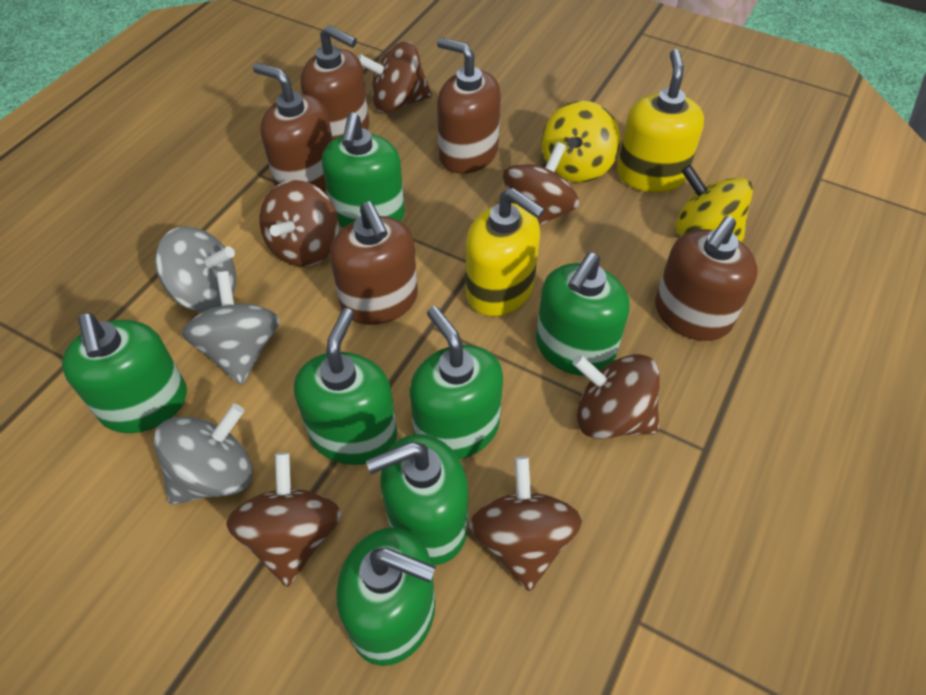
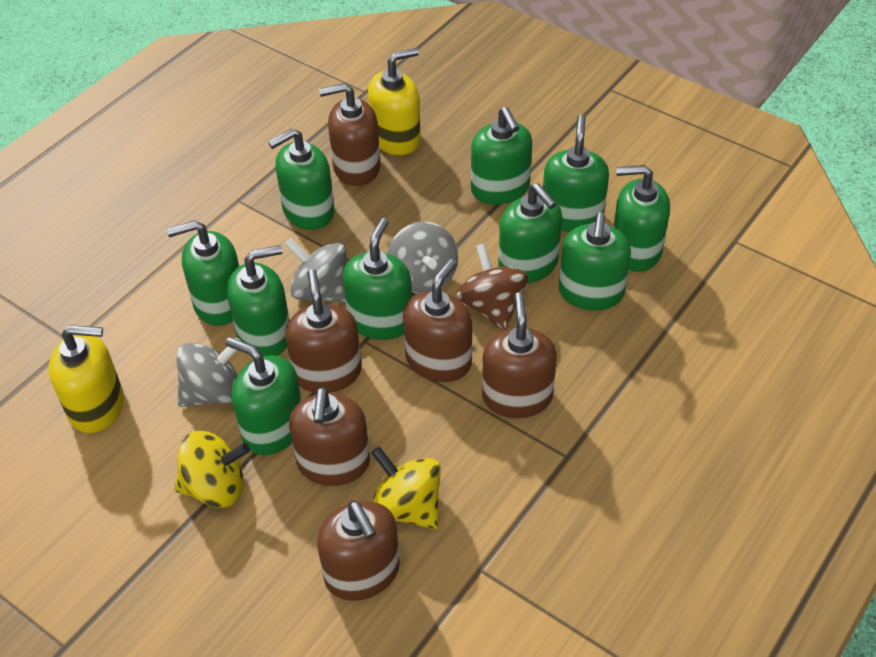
brown soap dispenser: [253,63,333,191] [301,25,369,140] [330,201,418,325] [437,37,501,174] [655,216,758,341] = 5 -> [285,269,362,393] [289,387,370,486] [317,501,400,601] [319,83,381,186] [403,259,472,382] [482,292,557,418] = 6
brown spinning top: [226,452,341,587] [260,180,339,267] [357,42,432,113] [469,456,582,591] [503,142,579,226] [572,354,660,439] = 6 -> [456,243,528,330] = 1
green soap dispenser: [62,313,187,433] [294,308,397,465] [322,112,405,228] [336,527,436,666] [366,434,468,565] [410,306,503,460] [536,252,629,376] = 7 -> [167,220,239,326] [225,337,302,455] [227,245,290,356] [268,128,335,230] [343,218,412,340] [471,107,532,205] [498,183,562,283] [543,115,609,232] [559,212,631,310] [613,165,670,272] = 10

